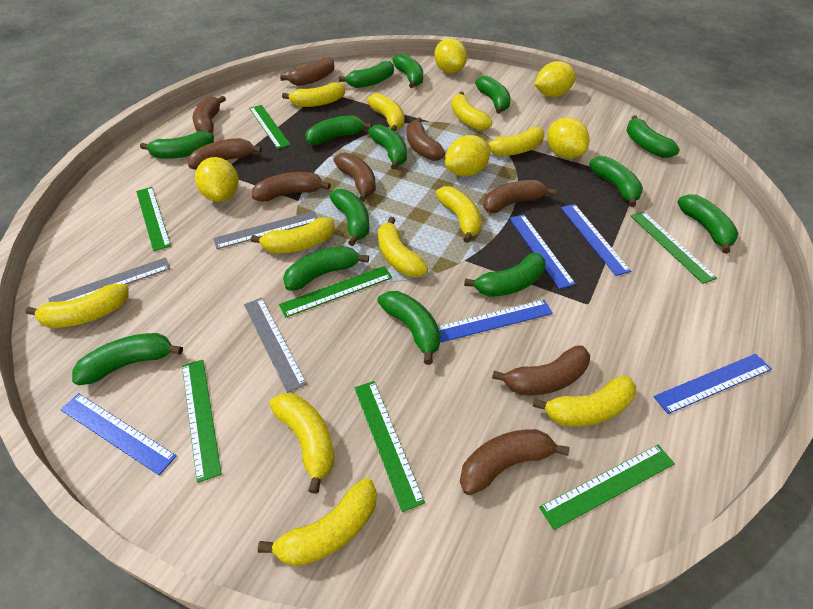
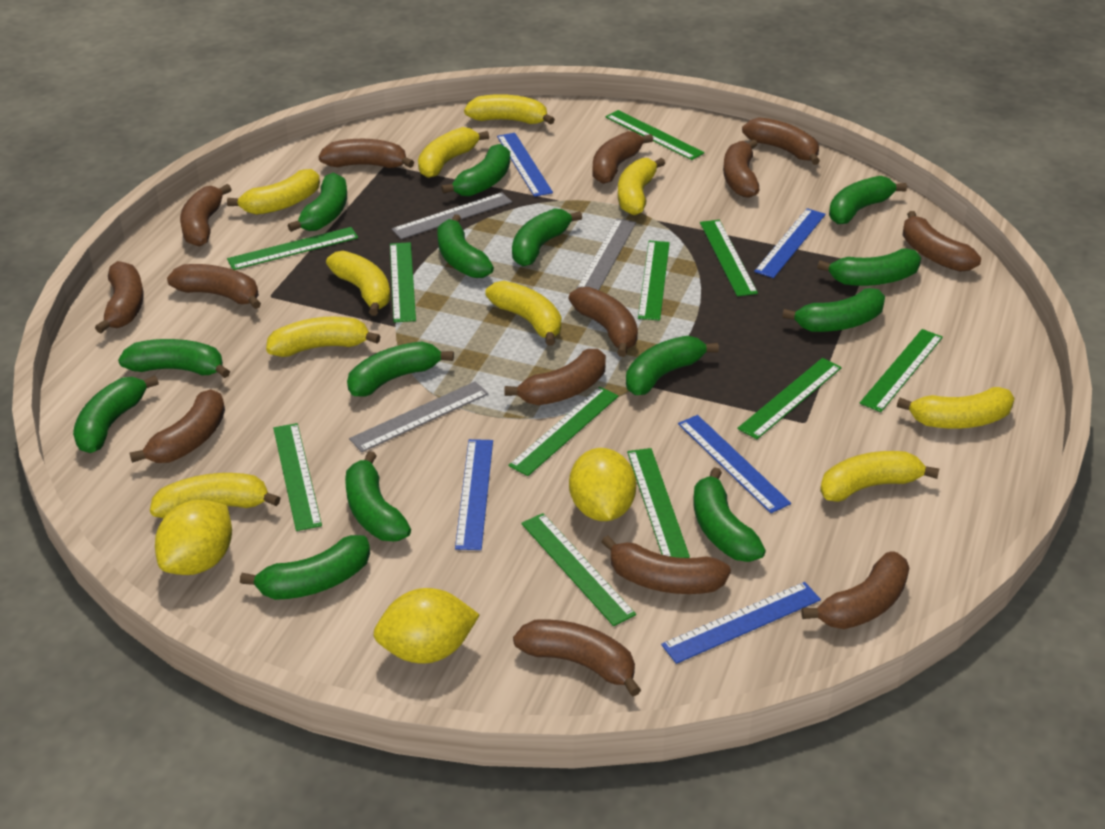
brown banana: [188,138,262,169] [193,95,226,133] [252,172,331,202] [280,57,334,86] [333,152,376,202] [407,117,445,161] [460,429,570,495] [483,180,556,213] [492,345,590,396] = 9 -> [95,261,144,333] [130,389,225,463] [167,264,261,309] [180,184,232,247] [319,139,414,168] [504,349,606,405] [513,619,641,696] [569,287,638,357] [592,131,653,184] [601,535,731,594] [723,139,759,198] [742,117,820,165] [802,551,909,629] [903,211,981,272] = 14
green ruler: [136,187,171,251] [182,360,222,483] [249,105,291,149] [279,266,392,318] [354,381,425,512] [539,444,675,530] [631,211,717,284] = 7 -> [227,227,358,270] [273,423,322,531] [390,242,416,323] [508,387,618,476] [521,513,636,626] [606,110,705,160] [627,448,690,558] [638,241,670,321] [700,220,758,296] [737,358,842,439] [860,329,943,412] = 11
yellow banana: [26,284,129,328] [251,217,335,253] [258,478,377,567] [270,393,334,494] [282,82,345,107] [367,93,404,132] [378,217,428,277] [436,186,482,243] [452,92,492,130] [488,127,545,156] [533,376,637,427] = 11 -> [150,473,280,518] [227,169,320,215] [266,317,381,357] [326,251,391,316] [418,127,489,178] [464,94,555,125] [485,281,561,346] [618,158,665,215] [820,451,939,502] [897,387,1015,429] = 10
yellow lemon: [195,157,239,202] [434,38,467,73] [445,135,491,177] [534,61,576,97] [547,117,589,159] = 5 -> [155,500,232,575] [373,588,480,664] [569,448,636,521] = 3

